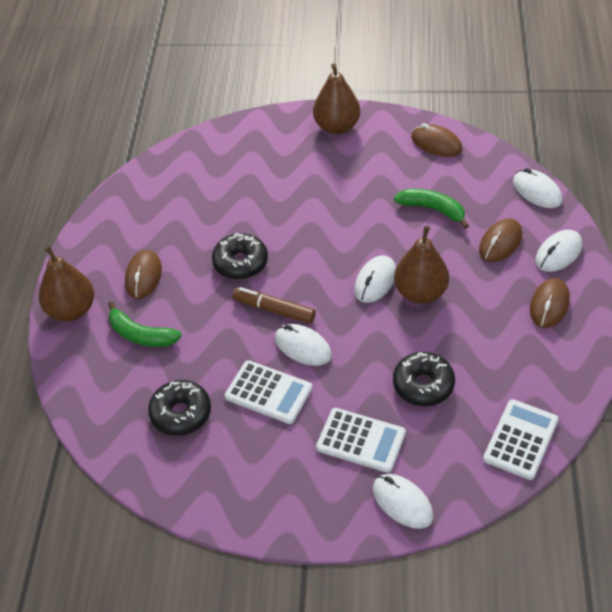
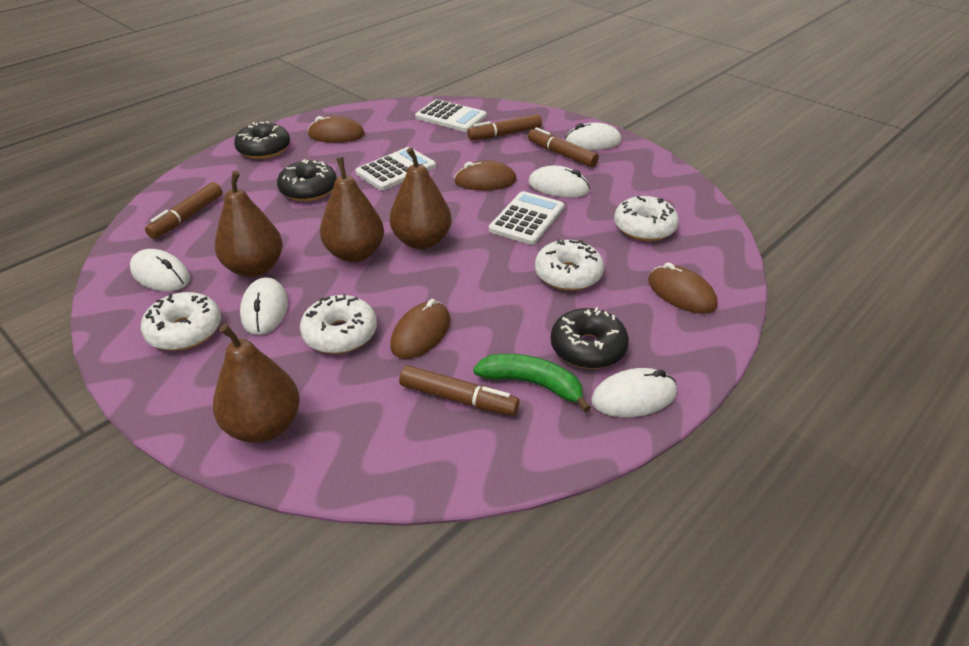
brown marker: [233,287,316,324] = 1 -> [145,182,223,239] [399,365,520,416] [467,114,542,140] [528,127,599,167] = 4
brown pear: [39,245,94,322] [313,63,360,134] [394,226,449,304] = 3 -> [213,324,300,443] [215,171,282,277] [320,157,384,262] [390,147,452,249] = 4
green banana: [108,301,182,347] [394,189,469,229] = 2 -> [473,354,591,412] = 1
white donut: none = 0 -> [141,292,221,351] [300,294,377,354] [535,239,604,291] [614,196,679,241] = 4

